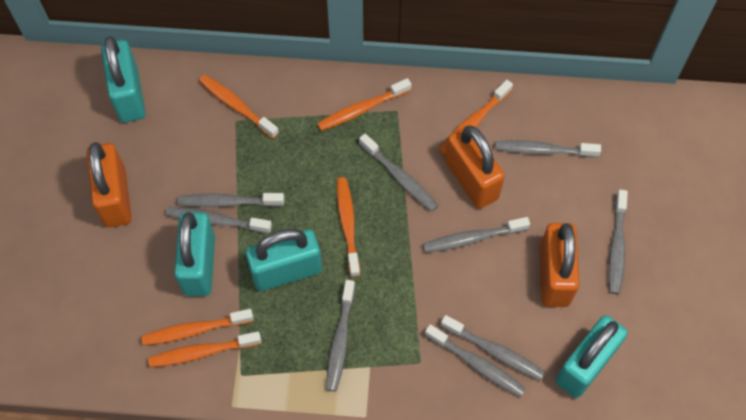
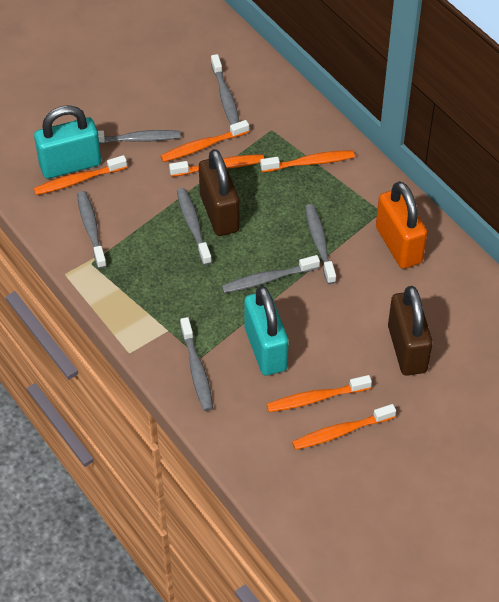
brown padlock: none = 0 -> [199,149,240,236] [388,286,433,376] = 2
grey toothbrush: [166,207,272,234] [177,193,284,207] [326,280,355,392] [359,134,438,212] [423,217,530,253] [425,324,526,397] [440,315,545,381] [495,140,601,157] [609,190,628,294] = 9 -> [77,191,107,269] [98,130,181,144] [177,188,212,265] [180,317,213,411] [211,54,239,125] [222,255,320,293] [305,204,336,284] = 7
orange padlock: [87,142,132,227] [445,126,505,209] [540,223,579,307] = 3 -> [376,181,427,269] = 1
turquoise padlock: [101,36,146,122] [174,212,215,296] [246,229,322,291] [555,315,628,398] = 4 -> [34,105,101,179] [244,286,289,376] = 2

